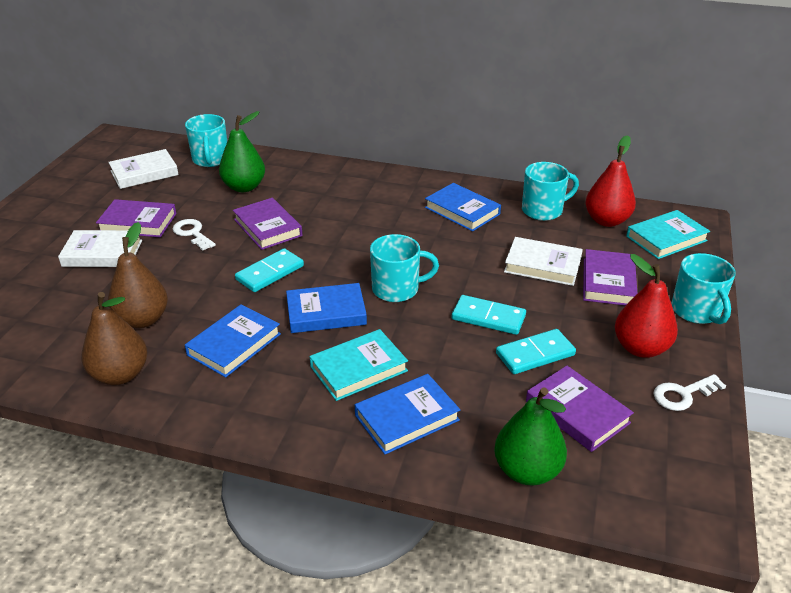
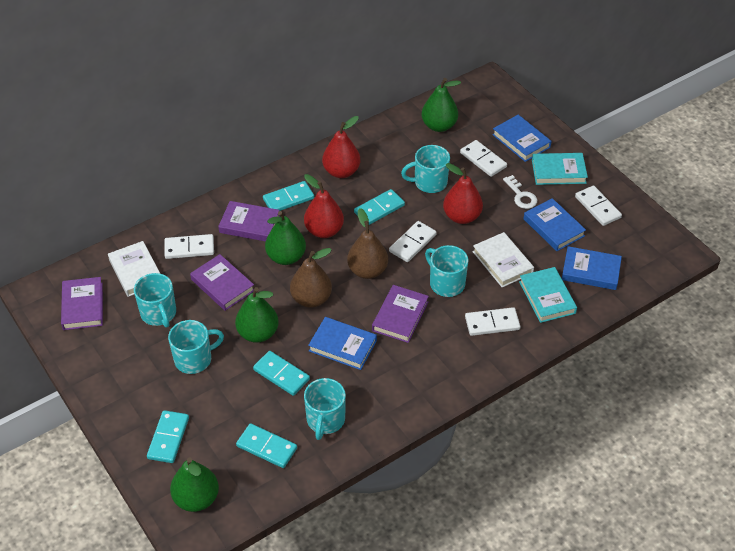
green pear: [219,111,265,192] [494,388,567,486] = 2 -> [170,458,219,512] [235,287,279,343] [265,211,306,265] [421,78,461,132] = 4
red pear: [585,135,636,227] [615,254,678,358] = 2 -> [304,174,344,238] [322,116,360,178] [443,163,483,224] = 3
turquoise domino: [235,248,304,292] [452,295,526,335] [496,329,576,374] = 3 -> [147,410,189,463] [236,423,297,468] [253,351,310,396] [263,181,314,211] [354,189,405,225] = 5
turquoise mug: [185,114,227,167] [370,234,439,302] [522,162,579,221] [672,253,736,324] = 4 -> [134,273,176,328] [168,320,224,374] [304,378,346,440] [401,145,450,193] [425,245,468,297] = 5
white book: [58,230,142,267] [108,149,179,189] [504,237,583,286] = 3 -> [108,241,160,297] [473,232,534,287] = 2
white domino: none = 0 -> [164,234,214,259] [389,221,437,262] [460,140,507,177] [465,307,520,336] [575,185,622,226] = 5
white key: [173,219,216,251] [653,374,726,411] = 2 -> [503,175,537,209] = 1

